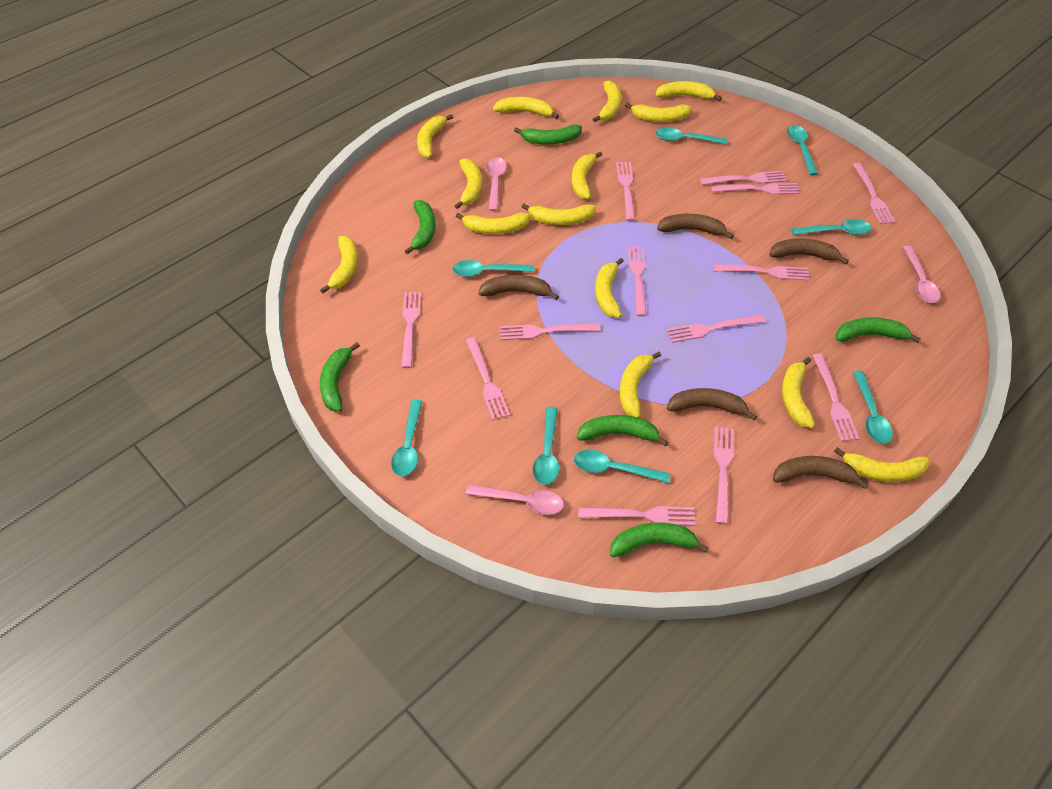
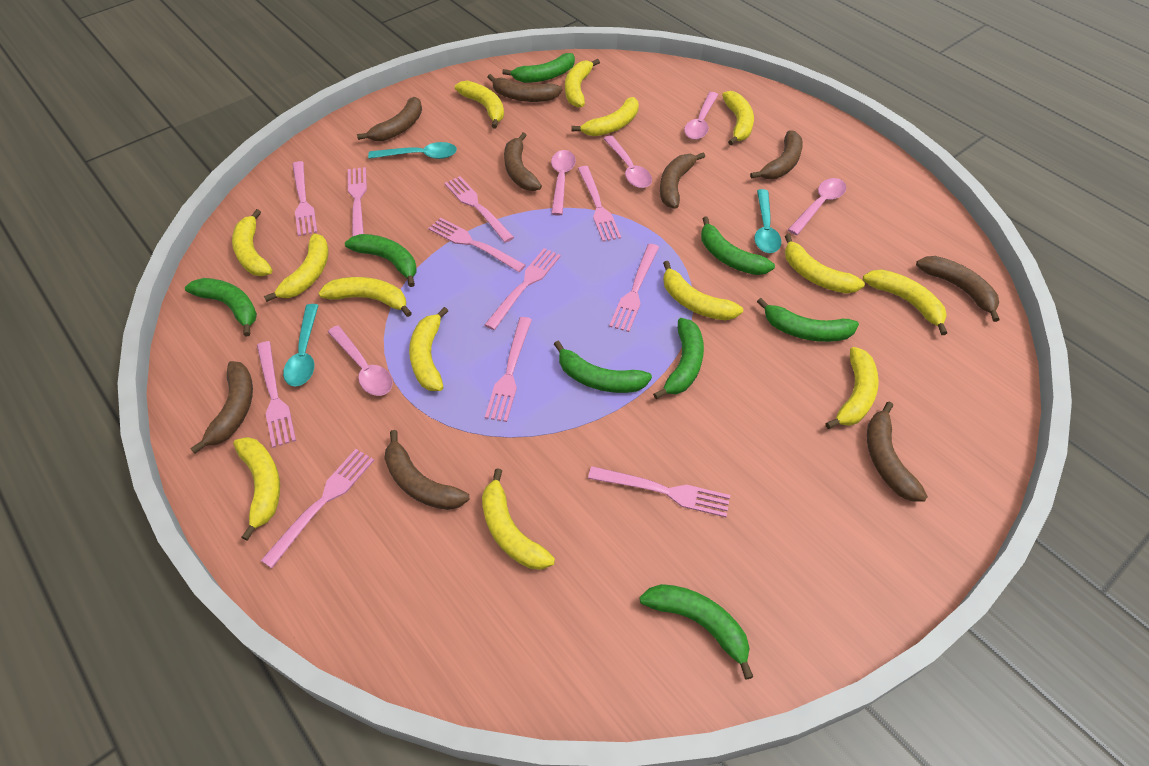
brown banana: [478,275,559,300] [657,214,734,239] [667,388,757,420] [769,239,849,265] [773,456,869,489] = 5 -> [190,361,253,453] [357,97,422,141] [384,430,469,510] [488,74,563,102] [504,132,542,191] [660,152,705,209] [750,130,803,179] [867,402,928,502] [916,256,1000,322] = 9
green banana: [320,342,360,412] [405,200,435,255] [514,124,582,145] [577,415,668,446] [610,522,709,557] [836,317,921,343] = 6 -> [185,278,257,336] [345,234,417,287] [502,53,575,83] [554,341,652,393] [640,584,753,680] [653,318,704,399] [701,217,775,275] [757,298,859,342] = 8
pink fork: [401,292,421,368] [466,337,510,420] [500,323,601,340] [578,506,696,526] [616,162,635,221] [627,246,647,317] [667,315,766,343] [700,171,787,185] [711,183,800,194] [713,264,809,281] [714,427,734,524] [812,353,859,441] [853,163,895,224] = 13 -> [257,341,296,448] [261,449,374,568] [292,161,317,236] [348,167,367,236] [428,218,526,272] [444,176,514,243] [485,248,561,330] [485,317,532,422] [578,166,621,242] [588,466,730,517] [609,244,659,332] = 11
pink spoon: [466,484,564,515] [486,157,507,211] [903,246,940,303] = 3 -> [328,325,393,396] [551,150,576,216] [604,135,652,188] [684,92,718,140] [788,178,846,235] = 5
turquoise spoon: [391,399,423,477] [452,260,534,277] [533,407,559,485] [574,450,670,483] [655,127,727,144] [787,125,818,175] [791,219,871,235] [853,371,893,444] = 8 -> [283,304,319,386] [368,142,457,159] [754,189,781,253] = 3

